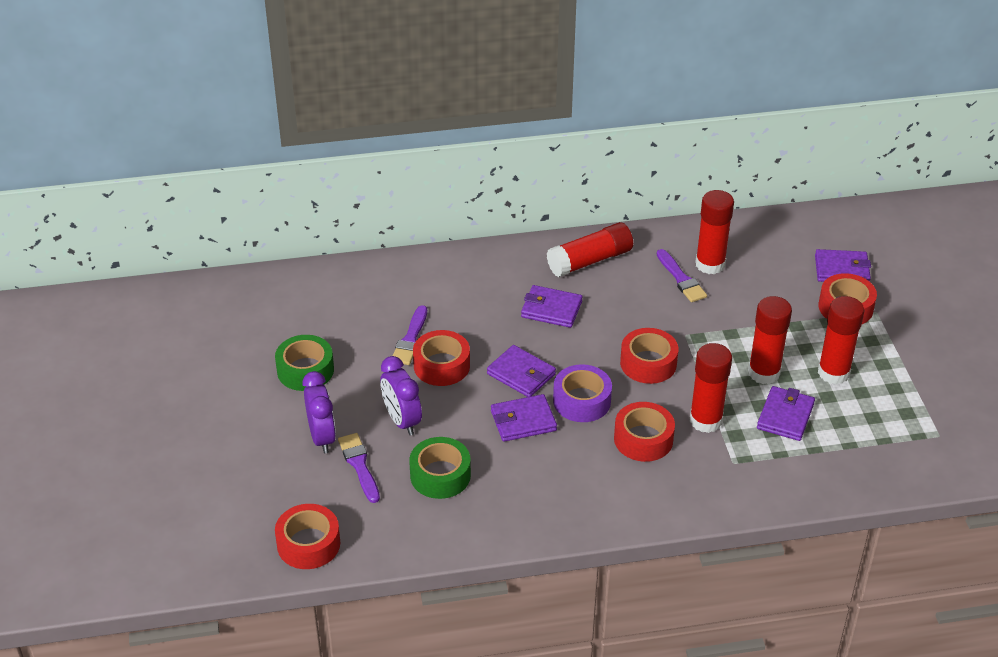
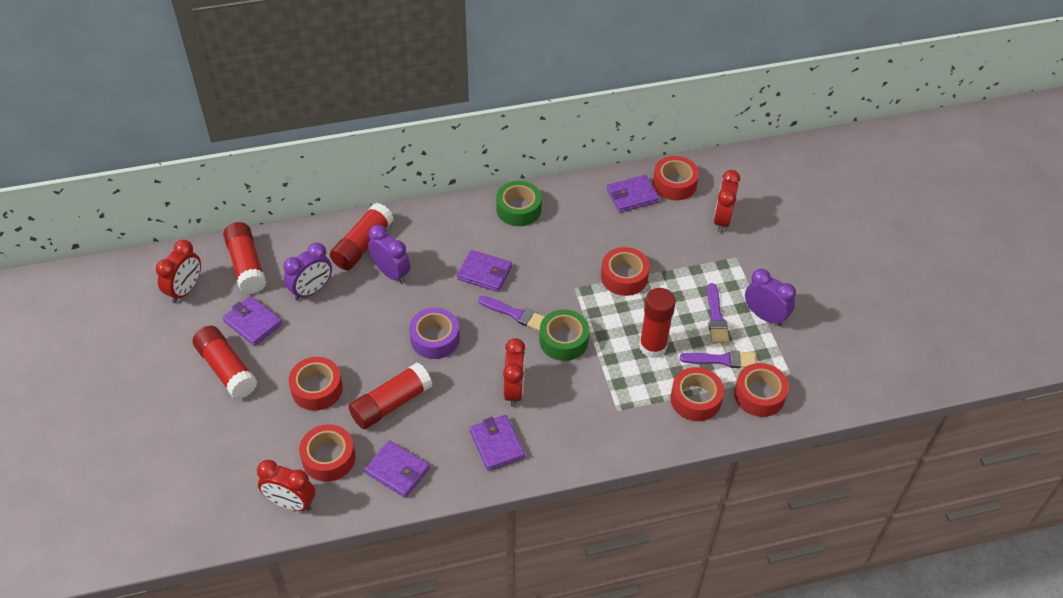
purple clock: [303,371,336,453] [380,356,422,435] = 2 -> [283,243,332,300] [368,225,410,284] [745,269,796,326] = 3
red clock: none = 0 -> [156,240,201,303] [257,460,315,511] [503,338,525,407] [714,170,740,233] = 4
red tape: [275,504,340,569] [413,330,470,386] [614,402,675,462] [620,328,678,384] [818,273,877,324] = 5 -> [289,357,343,411] [299,424,355,482] [601,247,650,296] [653,156,699,200] [670,367,724,421] [734,363,789,417] = 6

